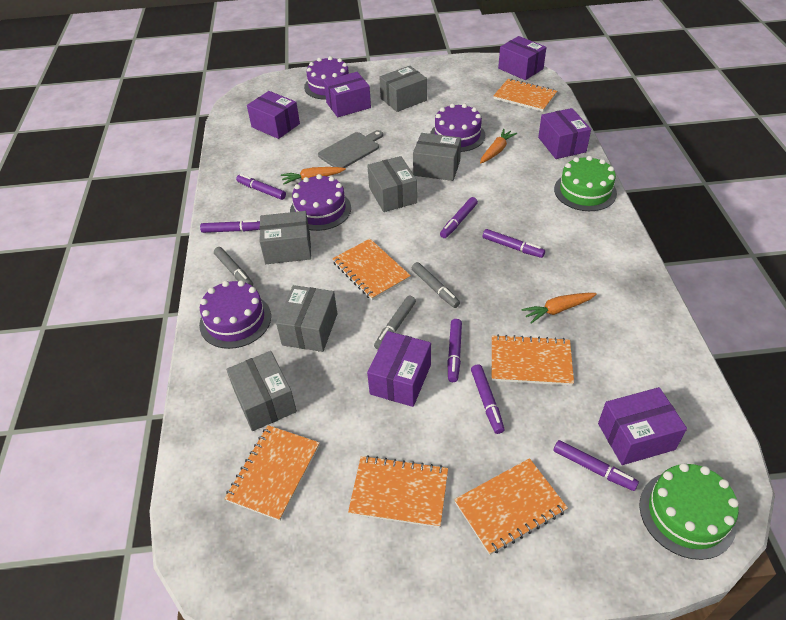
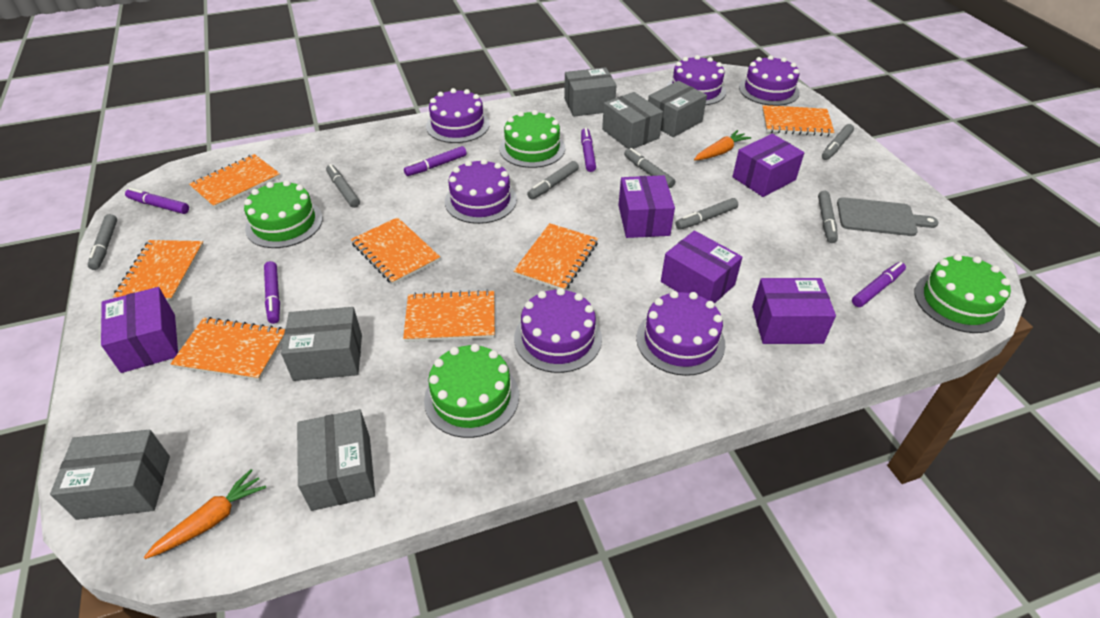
green cake: [554,156,617,211] [639,463,739,560] = 2 -> [244,180,323,248] [424,344,519,438] [499,110,565,168] [914,254,1011,333] = 4
grey marker: [214,247,253,286] [374,296,416,350] [412,262,460,308] = 3 -> [88,214,117,270] [326,164,360,208] [527,161,579,200] [624,148,675,188] [675,198,738,230] [818,191,838,243] [822,124,854,160] = 7
orange carrot: [281,167,346,185] [480,129,517,164] [521,293,597,324] = 3 -> [144,469,266,559] [694,130,751,160] = 2
orange notebook: [224,425,320,521] [332,239,411,300] [348,455,448,528] [454,458,568,555] [492,334,574,386] [493,78,557,112] = 6 -> [113,240,204,301] [171,317,285,381] [189,154,280,209] [351,217,440,285] [403,289,495,342] [514,223,598,290] [762,105,835,136] = 7
purple box: [247,91,300,139] [324,72,371,117] [367,331,431,407] [498,36,546,80] [538,108,591,159] [598,387,687,465] = 6 -> [101,287,178,373] [619,175,675,238] [661,230,743,304] [732,134,804,197] [752,278,836,344] = 5
purple cake: [199,280,271,349] [290,174,351,231] [304,56,349,100] [430,103,485,152] = 4 -> [426,88,490,143] [445,159,517,224] [514,288,602,373] [636,291,725,376] [667,55,726,105] [739,55,800,106] = 6
purple marker: [200,220,260,233] [236,174,286,200] [440,197,478,238] [447,319,462,382] [471,364,505,434] [483,229,545,258] [554,440,639,491] = 7 -> [125,188,189,214] [264,261,280,324] [404,146,467,176] [581,128,596,172] [852,262,906,307] = 5

